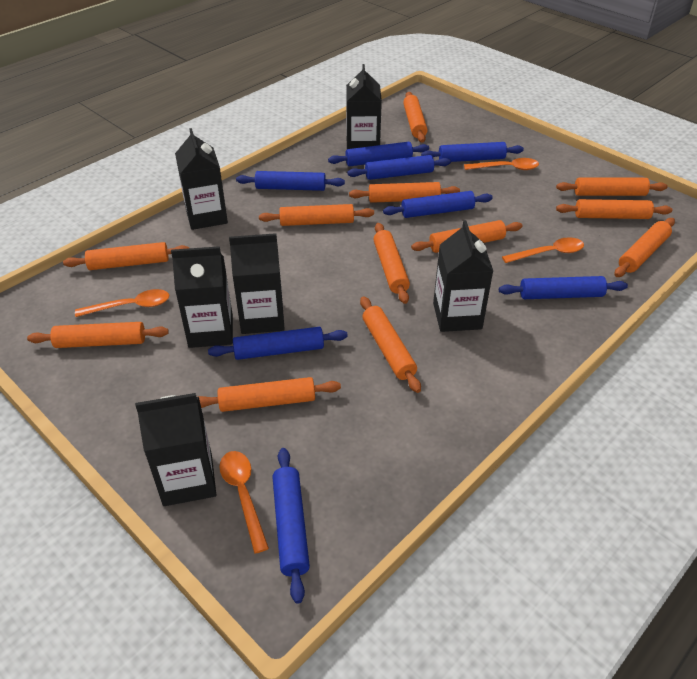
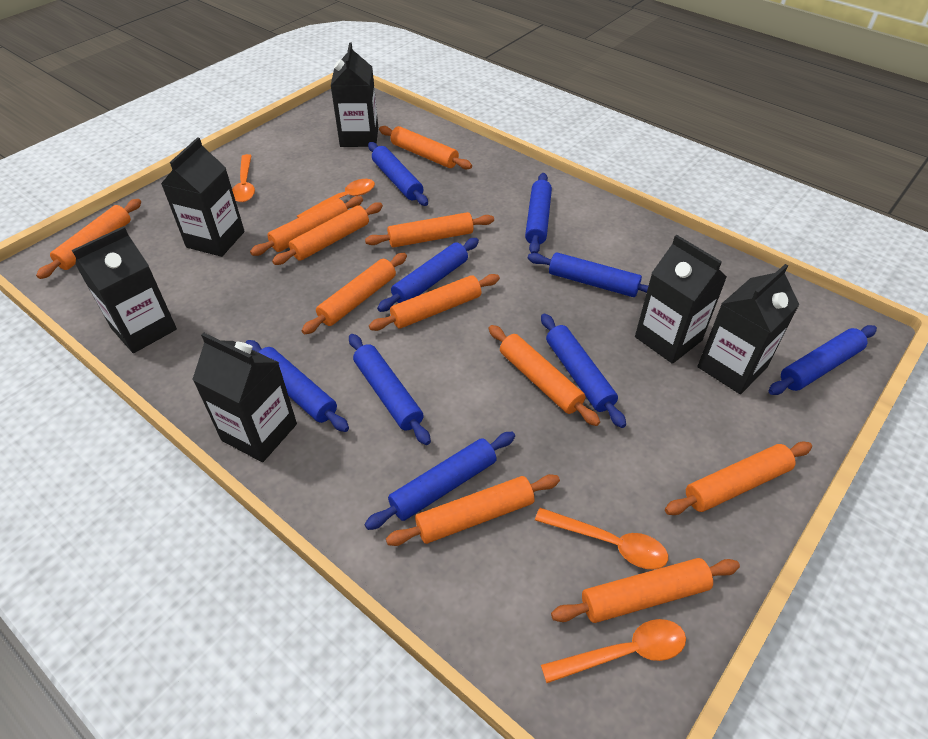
blue rolling pin: [208,327,348,360] [236,171,345,191] [272,448,310,604] [328,142,429,167] [347,155,451,180] [383,191,493,218] [421,142,524,162] [499,276,628,299] = 8 -> [245,340,349,432] [349,334,431,445] [364,432,515,530] [368,142,428,206] [377,238,479,312] [525,173,552,253] [528,252,649,297] [541,313,626,428] [768,325,877,395] = 9
orange rolling pin: [27,322,169,348] [63,242,189,270] [198,377,341,412] [259,204,374,226] [349,182,460,203] [360,296,421,393] [373,223,410,304] [403,92,428,143] [411,220,523,253] [556,178,668,196] [556,199,672,219] [615,218,675,277] = 12 -> [36,199,141,279] [250,196,363,256] [272,202,383,265] [302,253,407,334] [365,212,494,248] [369,274,500,331] [379,126,472,169] [386,474,560,546] [489,325,600,426] [551,558,740,623] [665,441,812,515] = 11

